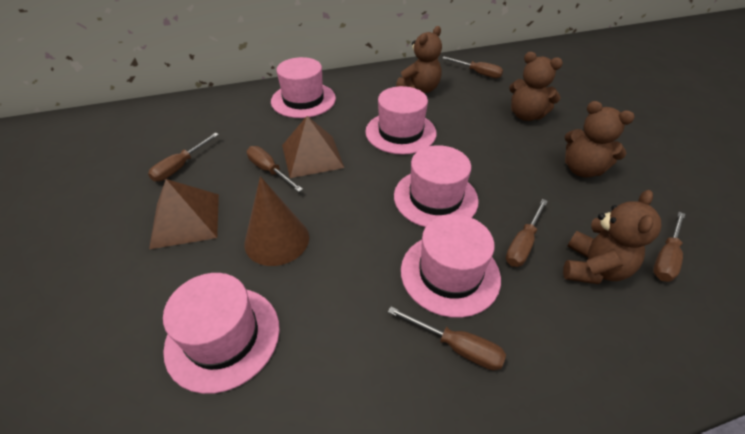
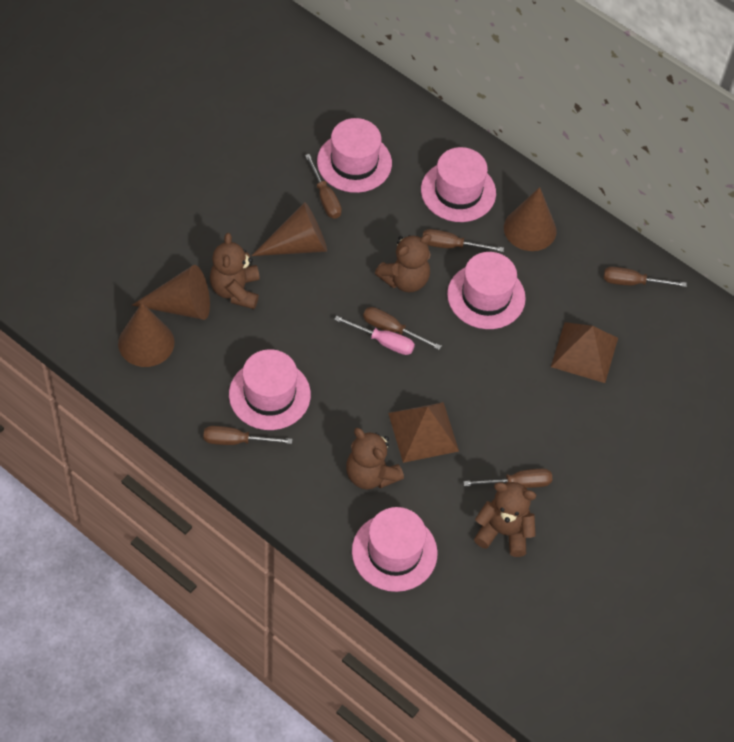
brown cone: [244,176,309,266] = 1 -> [118,303,174,367] [132,265,210,320] [251,202,327,256] [504,187,556,251] = 4
pink screwdriver: none = 0 -> [334,316,415,355] = 1

